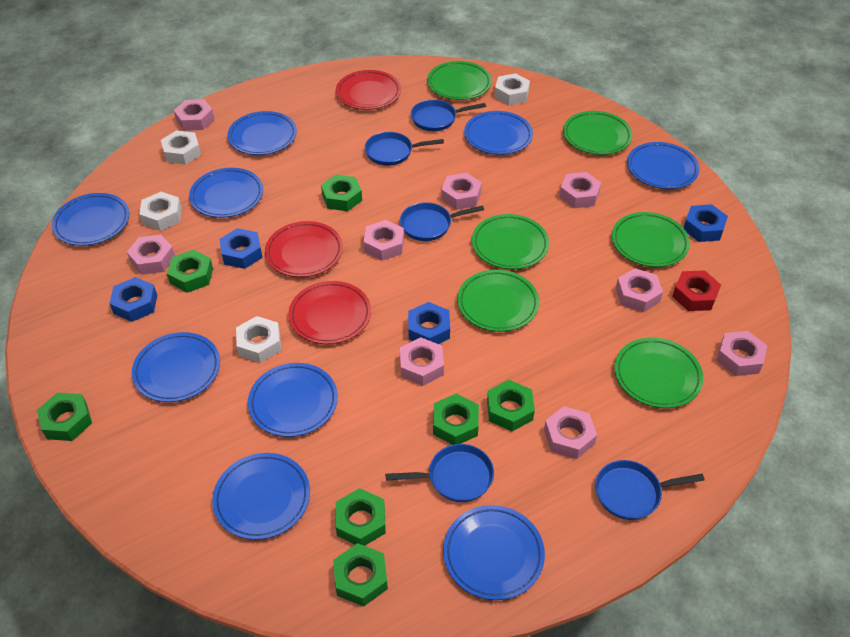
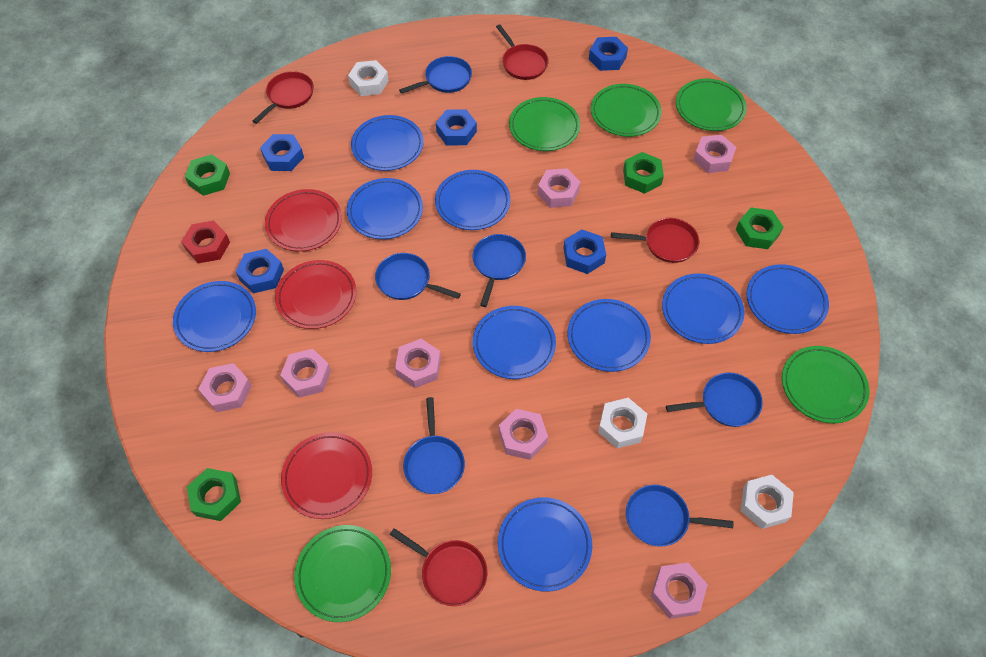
blue nut: [109,277,157,322] [219,228,263,269] [408,302,450,344] [684,204,728,242] = 4 -> [236,249,284,293] [260,134,304,171] [436,109,477,146] [563,229,606,274] [589,37,628,71] = 5
blue pan: [365,132,444,166] [386,444,494,502] [400,202,484,241] [411,100,486,131] [595,460,705,520] = 5 -> [375,253,461,300] [399,56,472,94] [403,397,465,494] [472,234,526,307] [626,485,733,547] [666,372,763,427] = 6
green nut: [37,393,92,441] [167,250,213,293] [321,175,362,211] [333,543,388,606] [335,488,386,546] [433,393,479,445] [487,380,535,431] = 7 -> [185,154,230,196] [187,468,241,521] [623,152,664,194] [736,207,784,249] = 4
green plate: [427,61,492,100] [457,270,539,332] [472,214,549,269] [563,111,632,155] [612,212,690,267] [614,338,703,408] = 6 -> [294,525,391,622] [509,97,580,151] [591,84,662,137] [676,79,747,131] [782,346,869,423] = 5
pink nut: [127,235,175,275] [174,99,214,131] [364,220,404,261] [400,337,444,386] [441,173,482,210] [544,406,597,459] [559,172,601,208] [616,268,663,312] [716,331,767,376] = 9 -> [198,363,252,412] [280,349,331,398] [395,339,441,388] [499,409,548,460] [537,168,580,208] [651,563,708,619] [693,135,736,173] = 7
red pan: none = 0 -> [253,71,314,124] [390,528,488,606] [496,24,549,80] [611,218,699,263] = 4
white nut: [139,192,182,231] [161,130,201,165] [236,316,281,363] [494,73,530,105] = 4 -> [348,60,389,96] [598,398,647,448] [741,475,794,529] = 3

